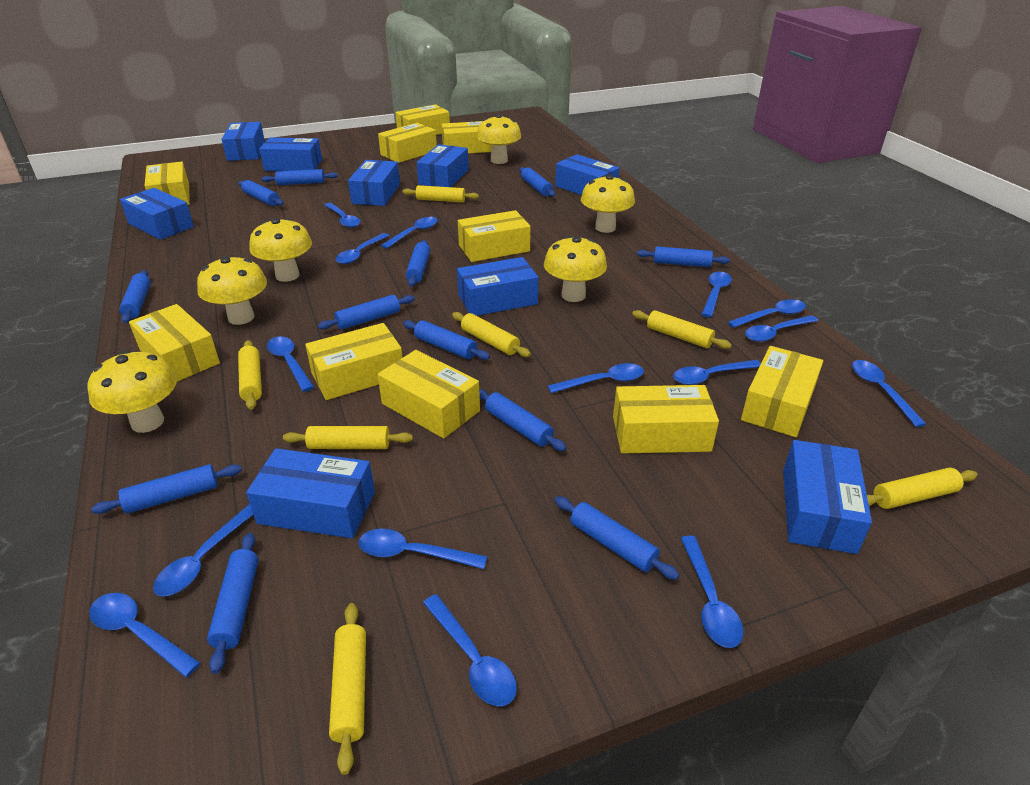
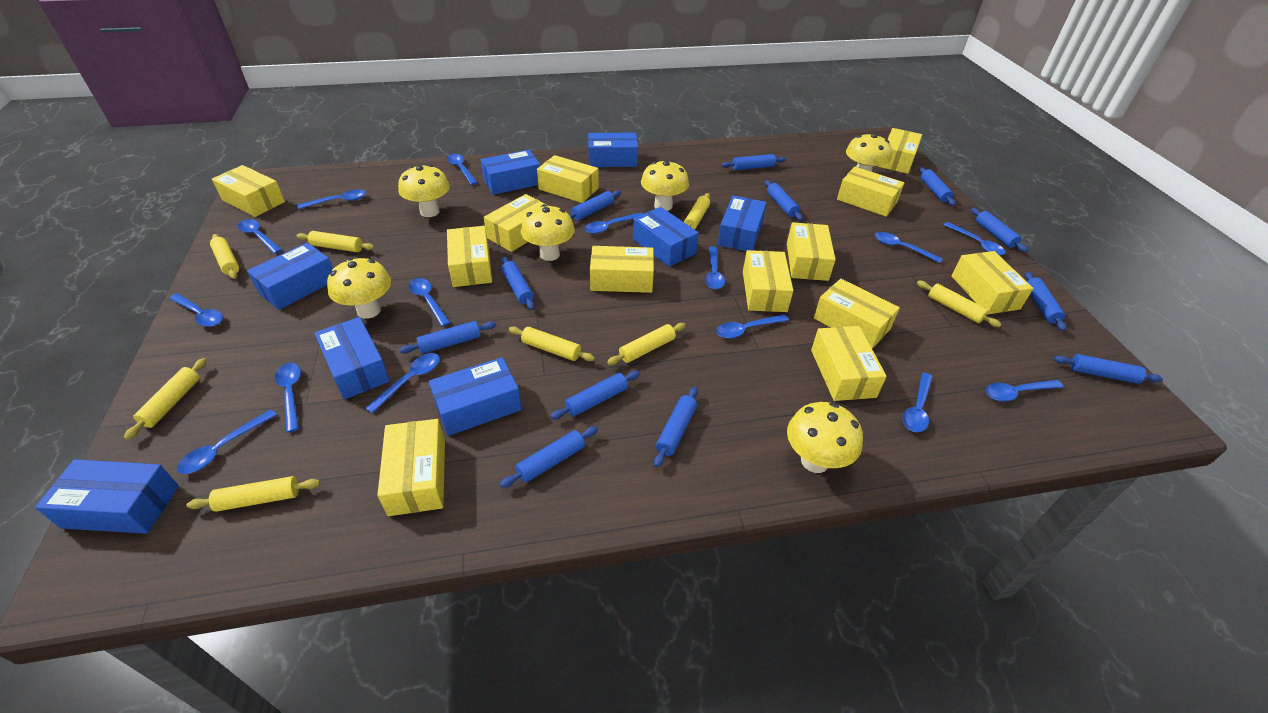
blue box: [120,188,194,240] [222,122,265,161] [246,448,375,538] [259,137,322,171] [348,160,400,206] [417,144,469,187] [457,257,539,316] [555,154,620,195] [783,440,872,554] = 9 -> [35,459,179,534] [247,242,333,310] [314,317,390,399] [429,357,522,436] [481,150,540,195] [588,133,638,167] [633,207,699,267] [718,195,766,251] = 8
yellow box: [129,304,220,382] [144,161,190,205] [305,323,403,400] [378,123,437,163] [378,350,480,439] [395,104,450,135] [442,121,492,153] [458,210,531,262] [613,385,719,454] [741,346,823,437] = 10 -> [212,165,285,217] [377,419,445,516] [447,226,492,287] [484,194,549,252] [537,155,599,203] [590,246,654,293] [743,250,793,312] [787,222,836,281] [811,326,887,401] [814,279,900,349] [837,167,904,217] [878,128,922,174] [951,251,1033,315] = 13
yellow rolling pin: [238,340,262,410] [283,426,413,449] [329,603,366,775] [402,185,479,202] [452,312,531,357] [632,310,732,349] [867,468,978,509] = 7 -> [124,358,207,440] [186,476,320,512] [210,234,239,279] [297,231,374,252] [509,327,595,361] [607,323,686,365] [684,193,710,230] [917,281,1001,327] = 8

